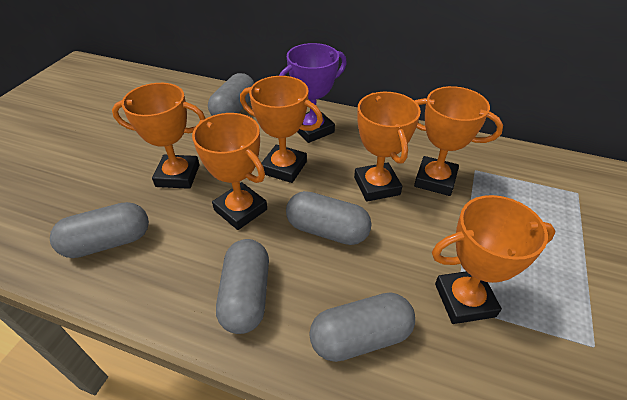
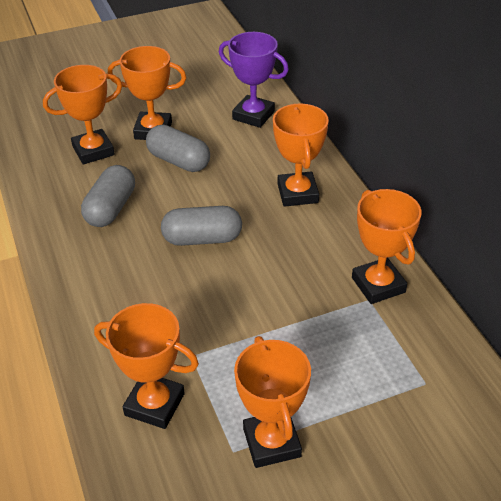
grey capsule: [50,202,149,258] [208,73,254,116] [216,239,269,334] [286,191,372,245] [309,292,415,362] = 5 -> [81,165,135,227] [146,125,210,172] [161,206,242,246] = 3

